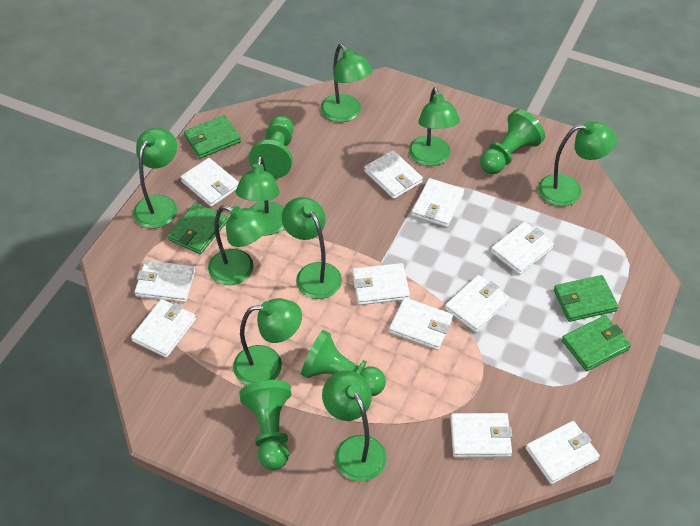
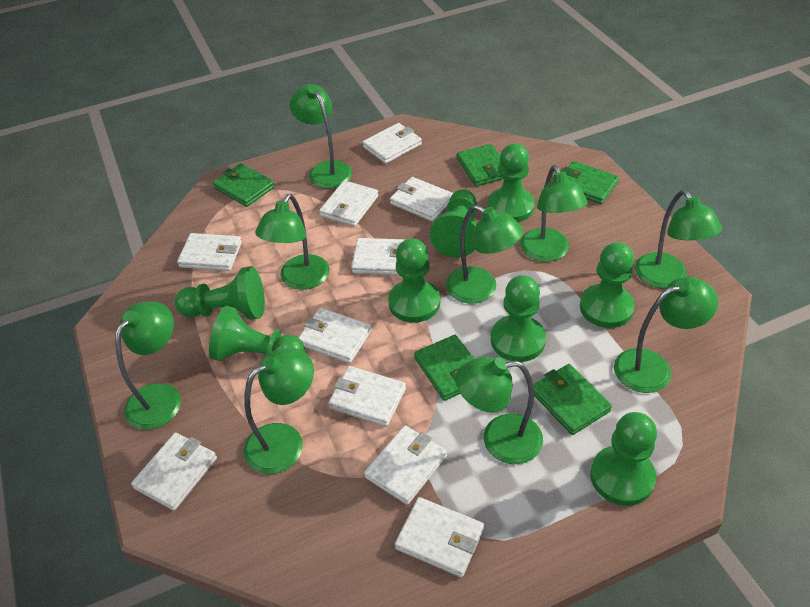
green pawn: [239,380,291,470] [249,116,294,179] [301,330,386,396] [480,109,545,174] = 4 -> [175,266,265,320] [209,306,305,361] [388,238,440,323] [430,189,477,258] [488,143,535,222] [491,275,546,362] [580,242,635,328] [590,412,657,506] = 8
green wallet: [168,203,228,254] [184,115,241,159] [554,275,618,322] [562,315,631,371] = 4 -> [213,163,275,207] [414,335,474,401] [457,144,504,186] [533,364,612,435] [561,161,619,204] = 5
white wallet: [131,299,196,358] [135,260,195,303] [180,158,239,207] [352,263,410,305] [364,150,423,199] [389,298,453,350] [412,178,464,227] [445,275,510,332] [450,413,512,457] [491,222,554,275] [526,421,600,484] = 11 -> [131,433,217,511] [177,233,242,271] [298,308,372,363] [319,180,378,227] [328,366,406,427] [351,238,406,275] [362,123,422,164] [364,426,447,505] [390,177,453,221] [395,497,484,577] = 10

